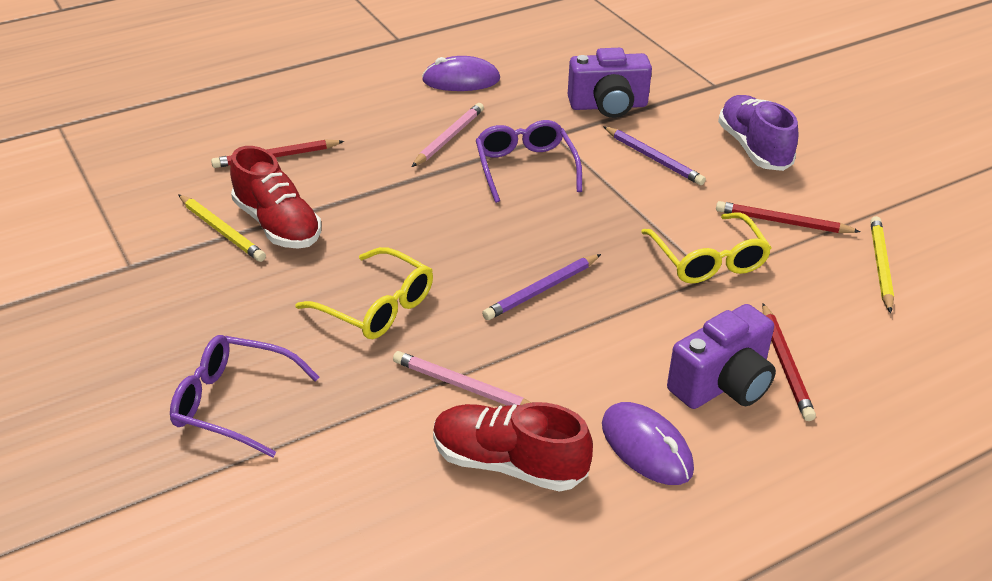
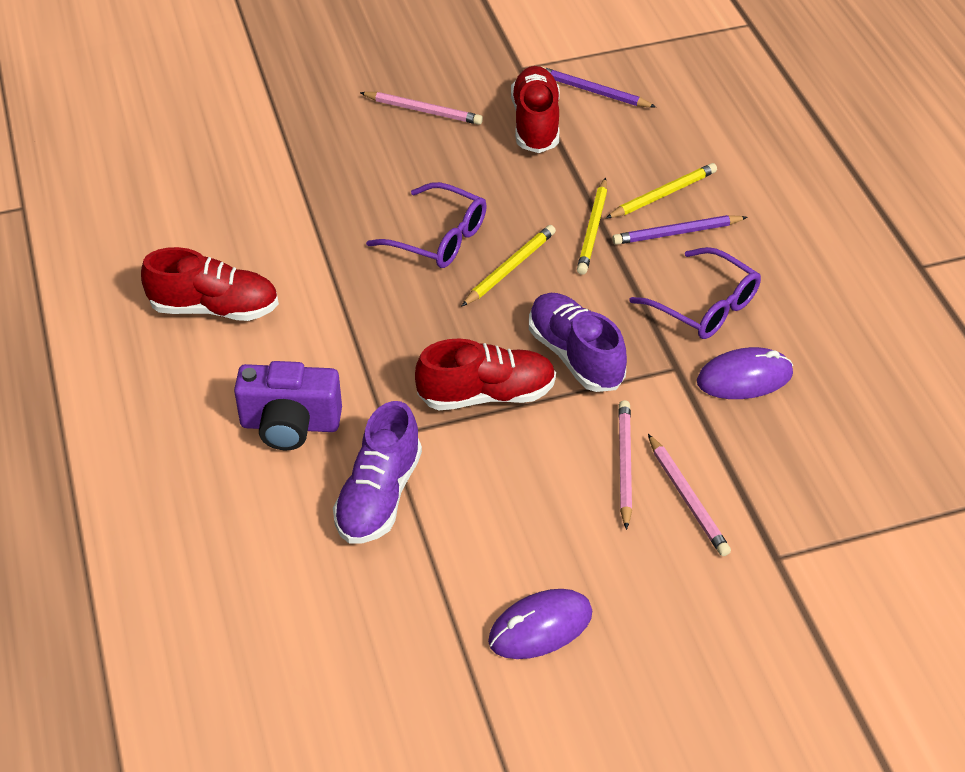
pink pencil: [393,351,531,406] [412,103,484,167] = 2 -> [360,92,483,125] [618,400,632,530] [648,434,731,556] = 3
purple camera: [568,48,652,118] [667,304,776,409] = 2 -> [234,361,342,450] = 1
purple shoe: [718,95,798,171] = 1 -> [333,401,422,544] [529,293,627,392] = 2
red pencil: [211,140,344,168] [716,201,861,233] [762,303,816,421] = 3 -> none = 0
red shoe: [230,146,321,249] [433,402,593,492] = 2 -> [141,247,279,321] [415,338,556,410] [511,66,560,153] = 3
yellow glasses: [295,247,433,339] [641,212,771,284] = 2 -> none = 0
yellow pencil: [178,194,266,262] [870,216,894,313] = 2 -> [461,225,556,307] [577,177,607,275] [605,163,717,219] = 3

